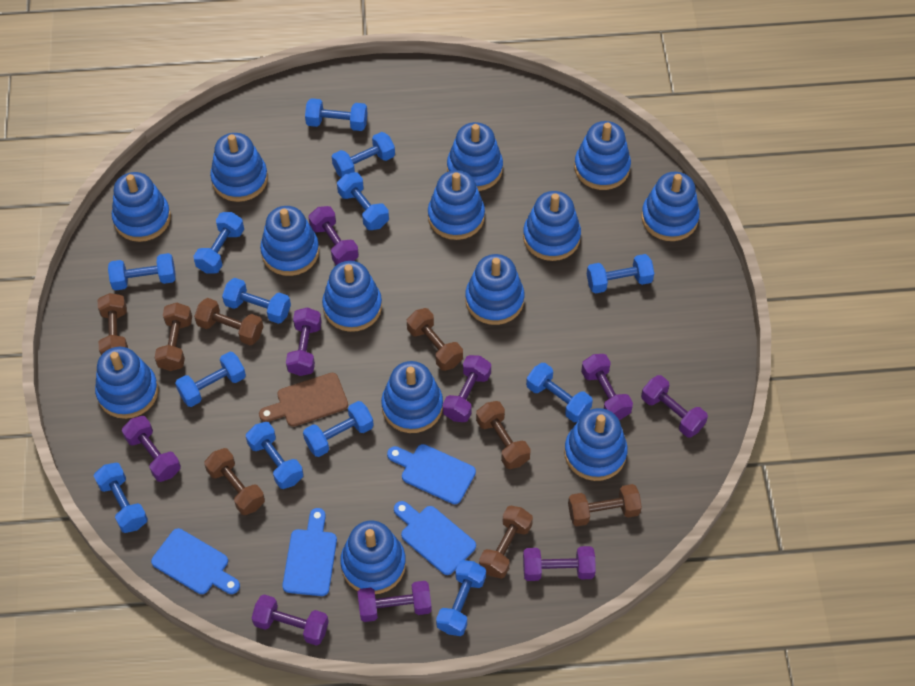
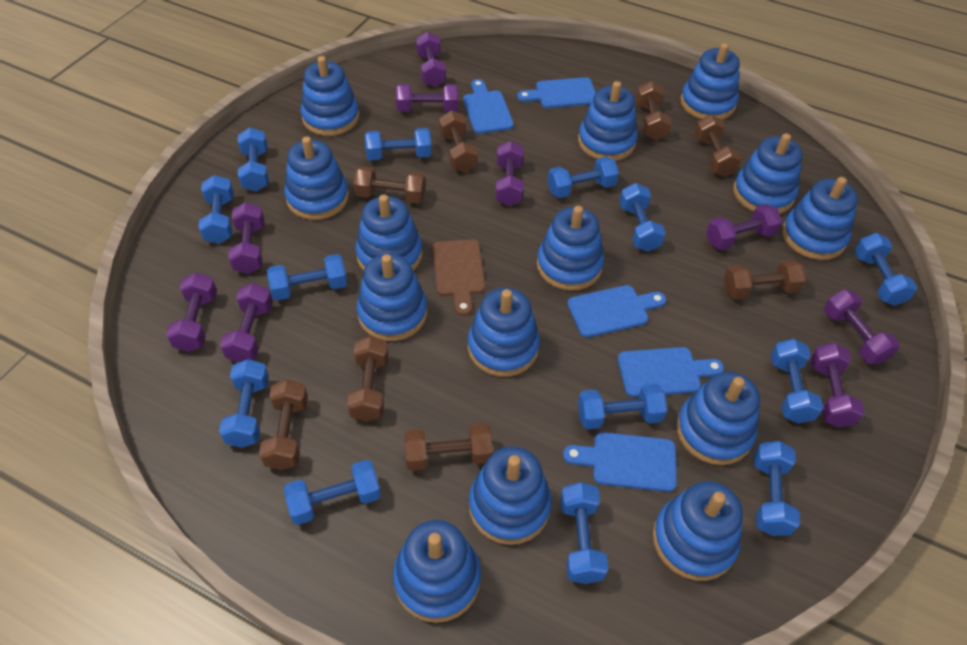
blue cutting board: [151,528,240,594] [282,508,337,596] [387,444,476,504] [394,501,476,575] = 4 -> [463,79,514,134] [517,77,596,108] [563,432,677,492] [567,285,666,338] [618,347,724,397] = 5

